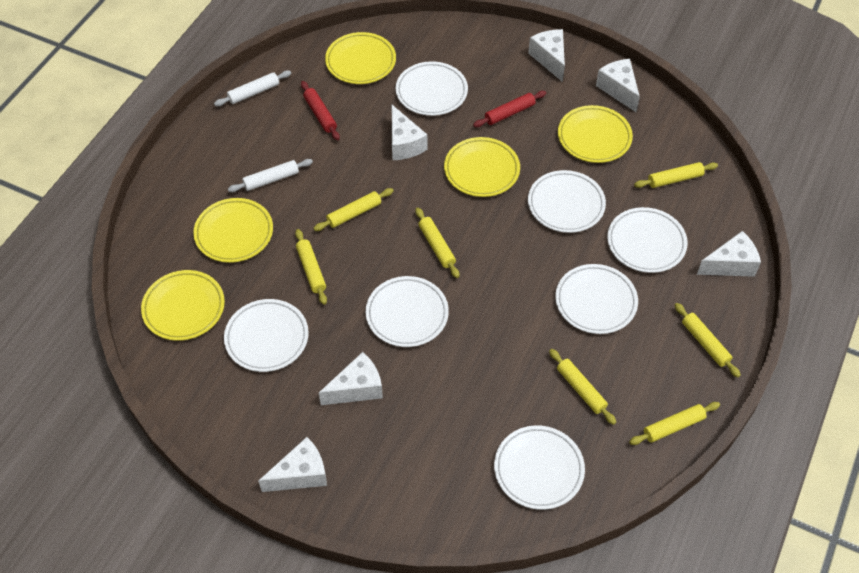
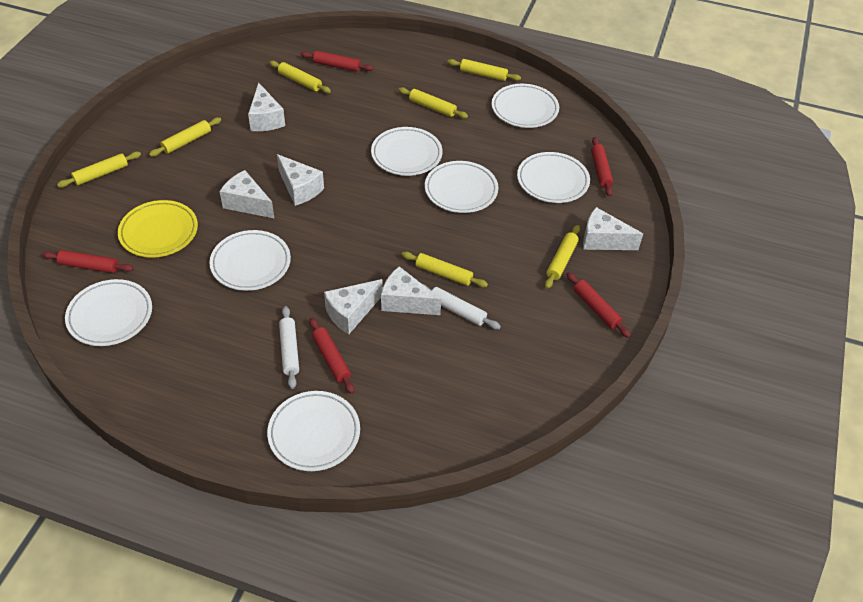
red rolling pin: [301,81,340,140] [473,91,546,127] = 2 -> [42,250,134,273] [301,51,373,72] [309,318,354,394] [566,272,631,338] [591,137,613,197] = 5
yellow plate: [141,270,225,341] [193,198,273,263] [325,32,396,84] [444,137,520,197] [558,105,633,163] = 5 -> [118,200,198,258] = 1

